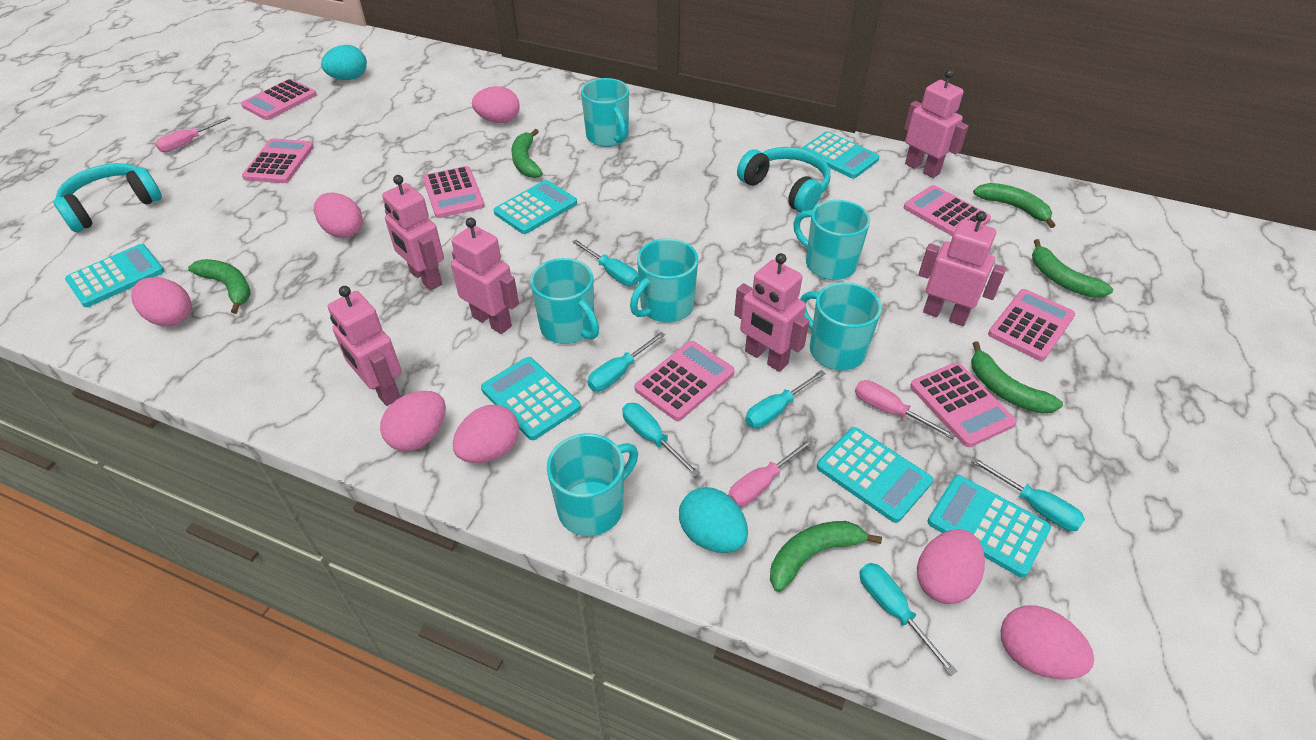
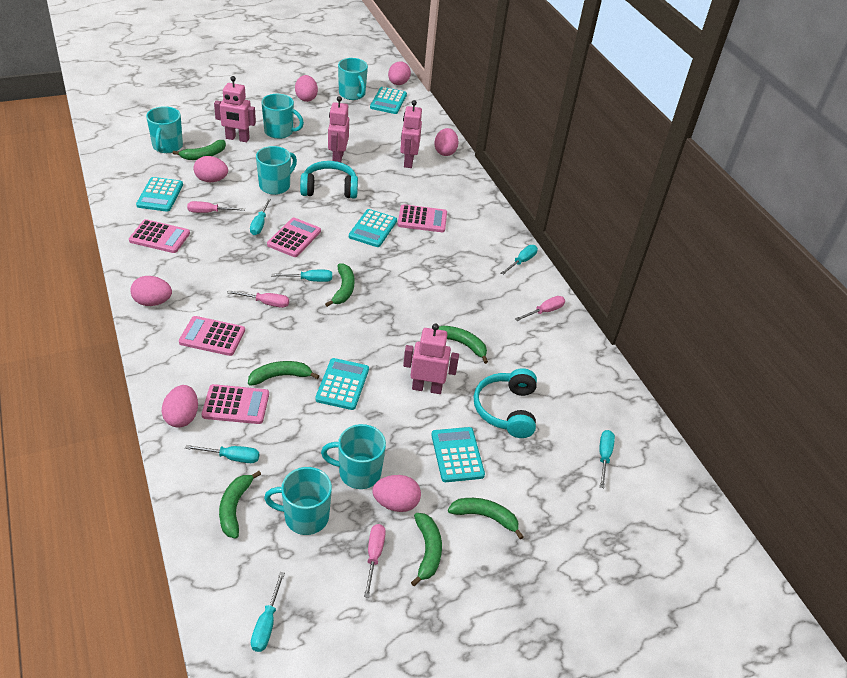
green banana: [188,259,251,314] [511,129,542,178] [770,521,882,592] [971,341,1063,414] [973,183,1056,228] [1032,239,1113,298] = 6 -> [173,140,226,160] [219,471,261,539] [248,361,319,386] [325,264,355,307] [411,513,442,586] [438,326,488,364] [448,498,524,539] = 7
pink calculator: [241,79,317,120] [242,138,314,183] [423,166,485,218] [635,341,735,421] [904,185,991,236] [910,363,1017,447] [988,289,1075,361] = 7 -> [129,219,190,253] [179,316,245,356] [202,384,269,424] [267,218,321,257] [398,204,447,232] = 5
pink robot: [328,286,402,406] [382,175,444,291] [451,217,519,334] [734,253,809,372] [904,70,968,178] [918,211,1006,326] = 6 -> [214,76,256,142] [328,96,349,163] [400,100,422,168] [403,324,459,394] = 4
pink screwdriver: [155,117,231,152] [728,438,814,507] [855,380,956,439] = 3 -> [187,201,245,213] [227,290,289,308] [364,524,386,598] [515,296,565,321] = 4
turquoise calculator: [65,244,164,307] [481,357,581,440] [494,180,577,234] [801,131,880,178] [817,427,933,523] [927,475,1051,577] = 6 -> [136,177,183,212] [315,358,369,410] [349,209,397,247] [370,87,407,114] [431,427,485,482] = 5
turquoise egg: [321,45,367,80] [679,487,748,553] = 2 -> none = 0

